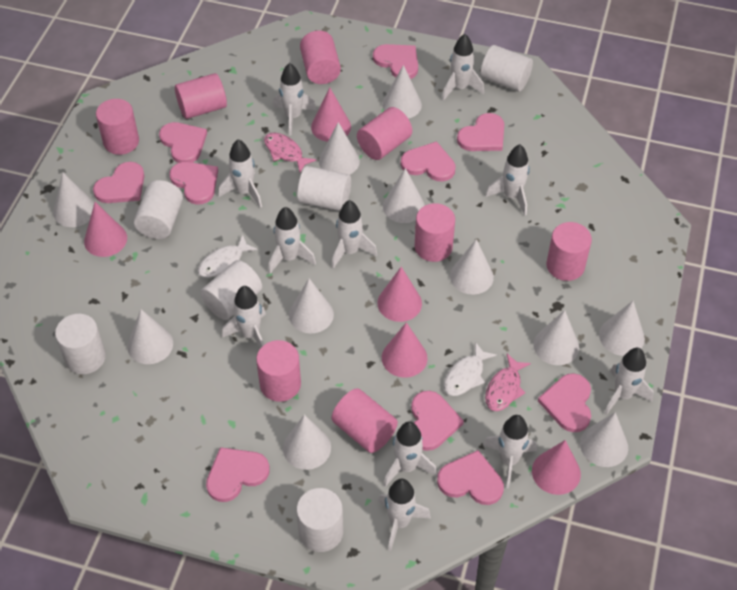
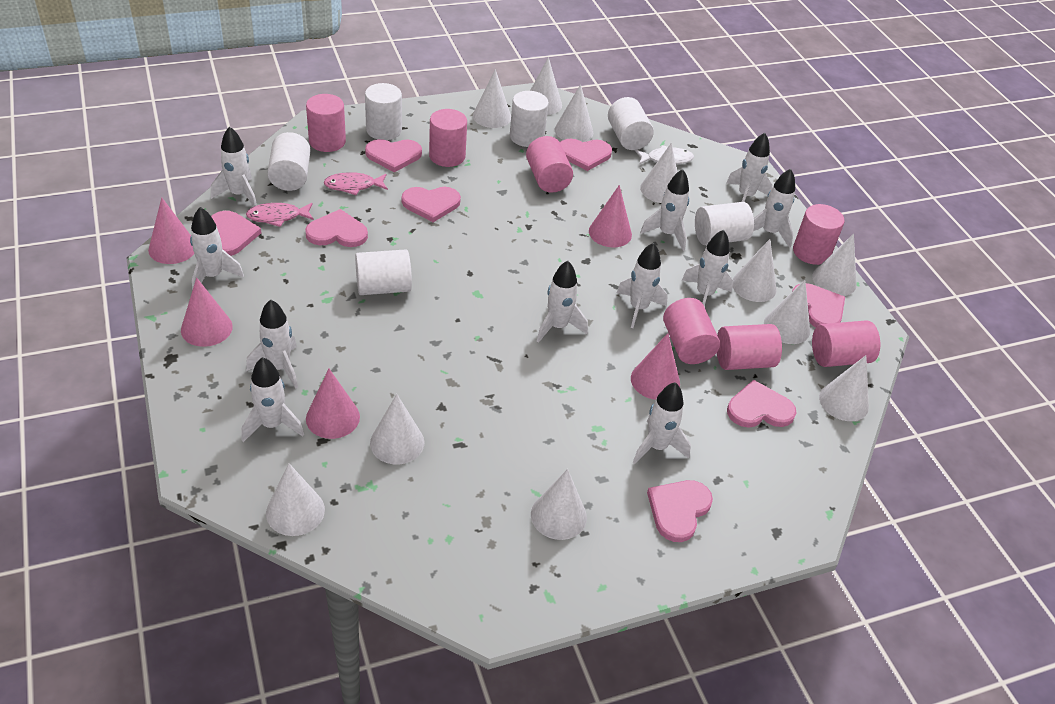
pink cylinder: [96,99,139,155] [175,73,227,119] [256,340,301,402] [300,31,341,84] [332,388,398,453] [357,107,412,160] [415,203,455,262] [546,222,592,281] = 8 -> [306,94,346,152] [429,109,467,167] [526,136,573,193] [663,298,720,364] [717,324,782,370] [793,204,845,265] [812,320,880,367] = 7
pink heart: [93,162,144,203] [159,122,207,163] [169,162,218,205] [206,447,270,502] [373,44,418,79] [401,141,456,182] [411,391,464,451] [437,450,504,505] [457,113,504,151] [538,373,591,432] = 10 -> [211,211,261,256] [305,209,368,247] [365,139,422,172] [402,187,461,222] [560,139,612,171] [647,480,713,542] [727,380,796,428] [792,283,845,327] = 8
white fish: [198,235,258,278] [444,342,497,396] = 2 -> [635,145,694,164] = 1

